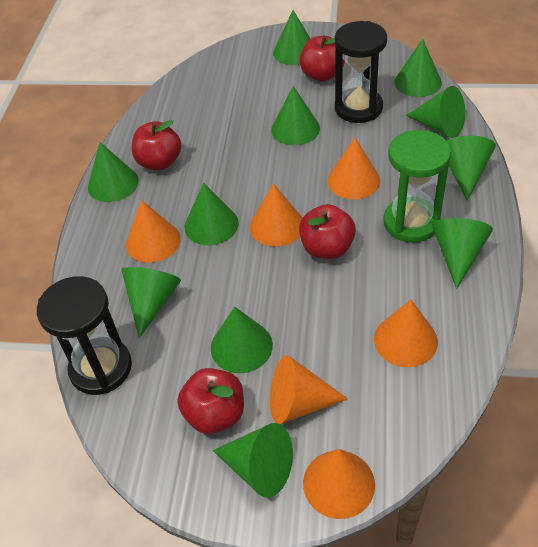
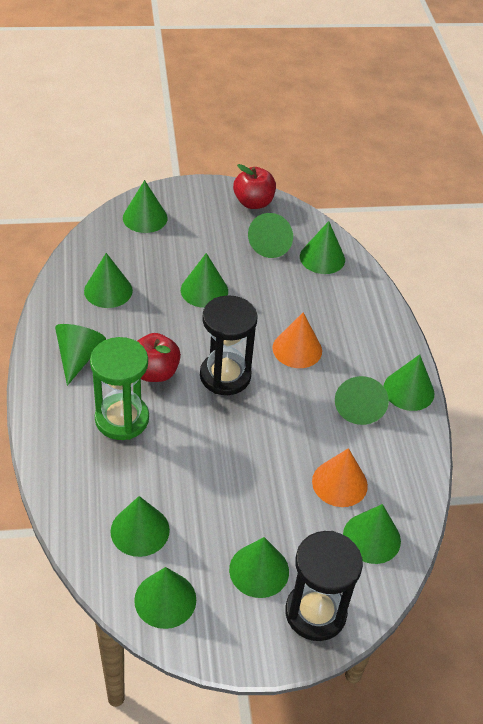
green cone: [88,142,139,202] [121,267,181,338] [185,183,239,245] [211,307,273,373] [213,423,293,498] [271,86,320,145] [273,10,311,65] [395,39,442,97] [406,86,465,138] [432,218,493,289] [446,136,496,201] = 11 -> [55,324,106,386] [84,253,133,308] [110,496,170,557] [123,180,168,233] [134,567,196,629] [181,253,228,308] [229,537,289,598] [248,213,293,258] [300,221,345,274] [335,376,389,425] [343,504,401,564] [384,354,434,411] = 12
orange cone: [126,200,180,263] [250,183,302,247] [270,355,348,424] [303,449,375,519] [327,138,380,199] [374,300,438,367] = 6 -> [273,312,322,368] [312,448,368,507] = 2
red apple: [132,120,182,170] [178,368,244,434] [299,204,356,259] [300,35,345,82] = 4 -> [138,333,181,382] [233,164,276,209] = 2

